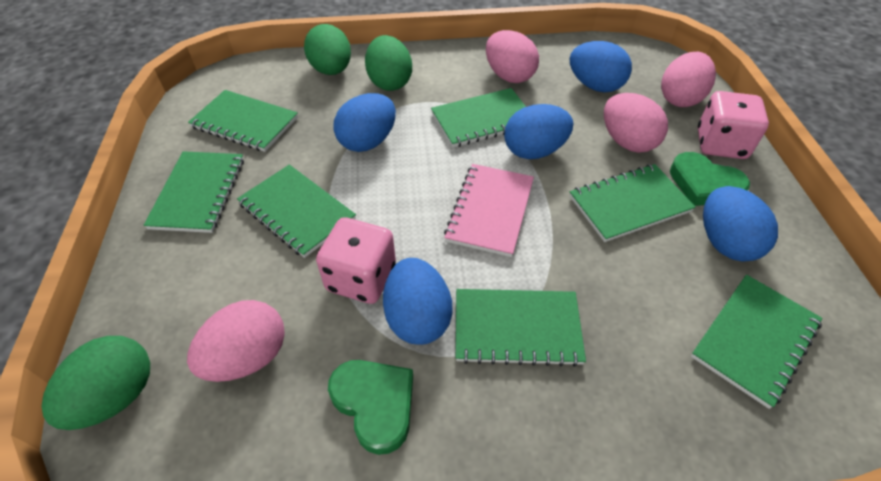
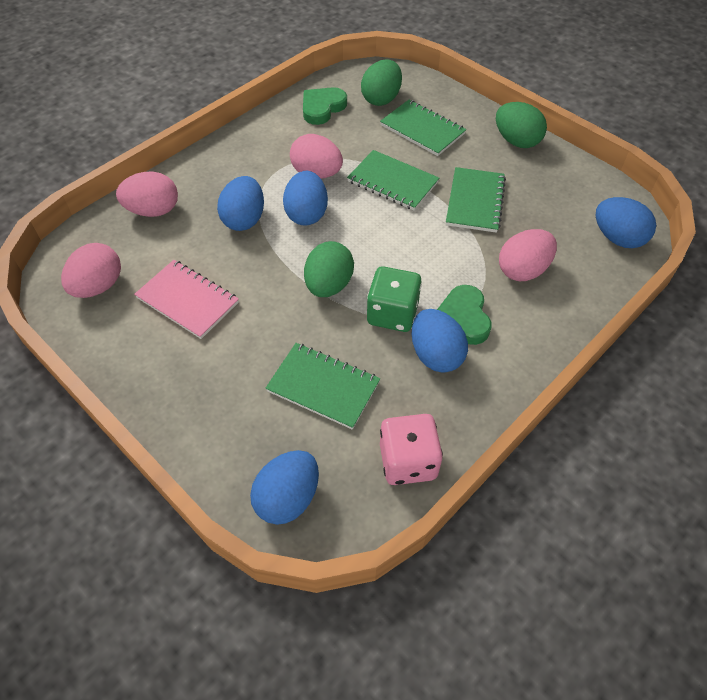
green dice: none = 0 -> [367,266,422,332] = 1
green notebook: [144,151,244,233] [188,90,298,152] [237,165,356,258] [431,88,526,147] [456,289,586,367] [570,164,696,242] [691,275,822,409] = 7 -> [265,343,380,430] [347,150,439,211] [380,100,466,156] [446,167,506,233] = 4
pink dice: [316,217,396,304] [698,91,769,159] = 2 -> [380,414,443,485] = 1

